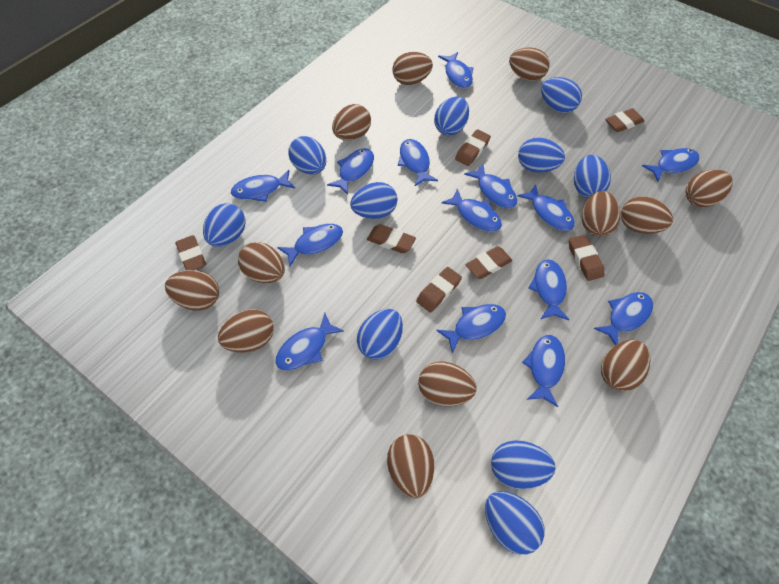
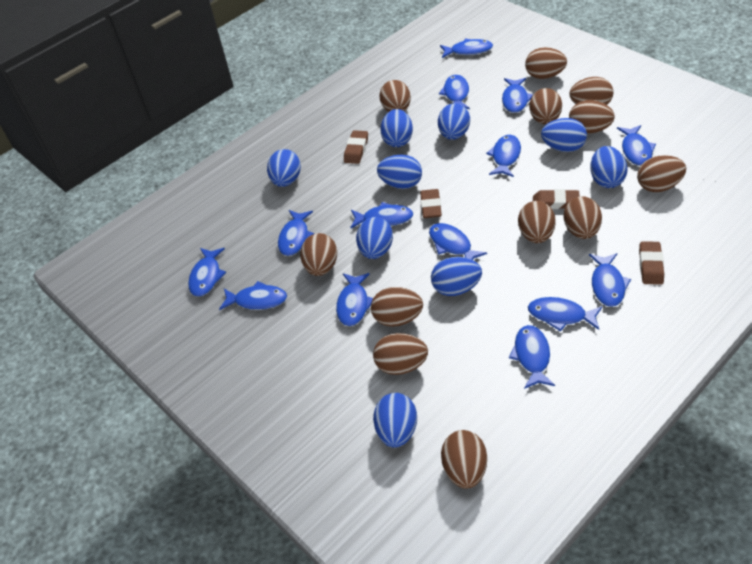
blue egg: [203,203,246,247] [288,136,326,174] [350,182,398,219] [357,309,403,360] [434,97,469,136] [485,491,545,555] [491,440,555,489] [518,137,565,173] [541,77,582,113] [574,155,611,198] = 10 -> [267,149,301,187] [356,217,393,259] [373,393,417,448] [377,155,422,189] [380,109,413,147] [431,257,482,296] [438,103,470,140] [541,118,587,152] [590,146,627,188] = 9
brown eraser: [175,235,206,271] [367,224,416,253] [416,267,462,313] [455,129,491,166] [466,246,512,279] [569,235,605,281] [605,108,644,132] = 7 -> [344,130,368,164] [420,189,442,218] [533,189,580,209] [639,241,664,285] = 4

